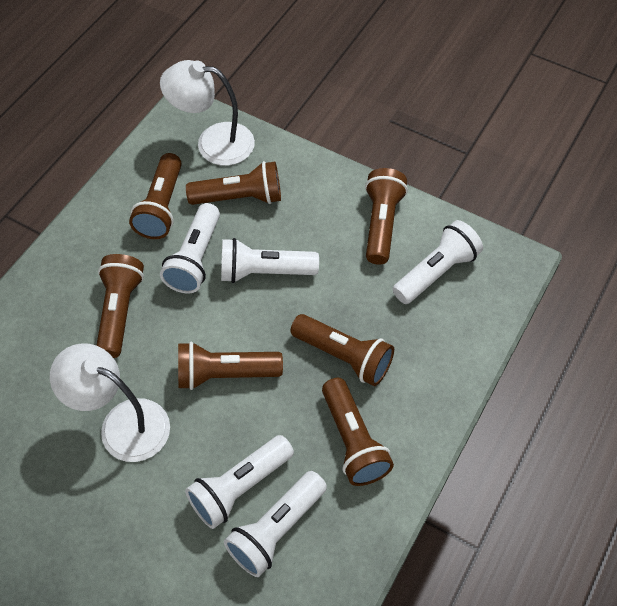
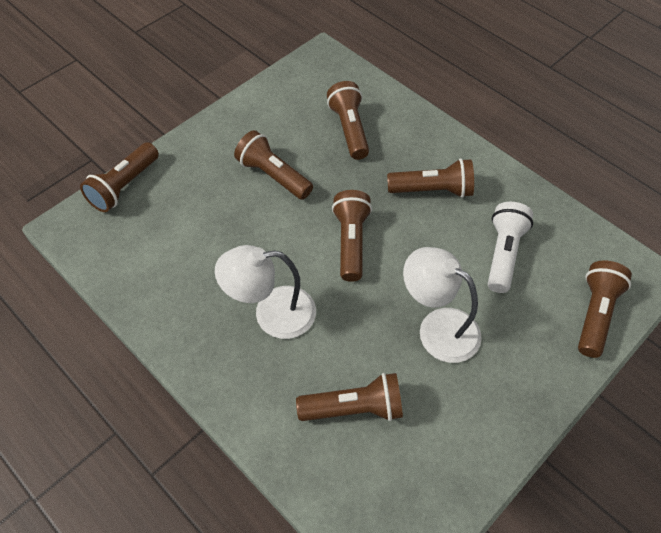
white flashlight: [160,203,220,293] [185,435,294,529] [221,238,319,283] [224,471,327,577] [392,220,483,304] = 5 -> [488,202,533,293] = 1

